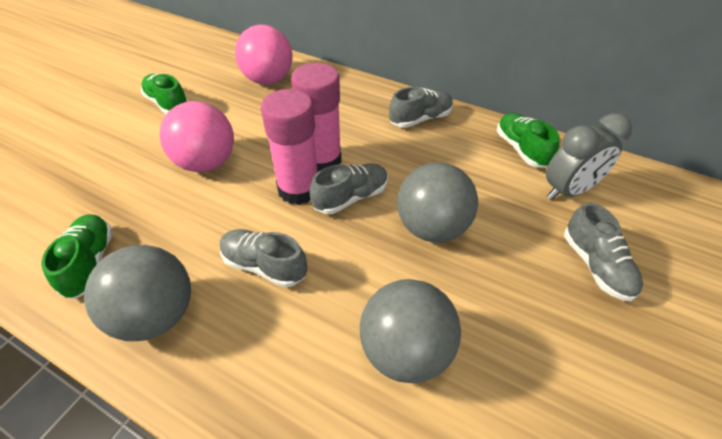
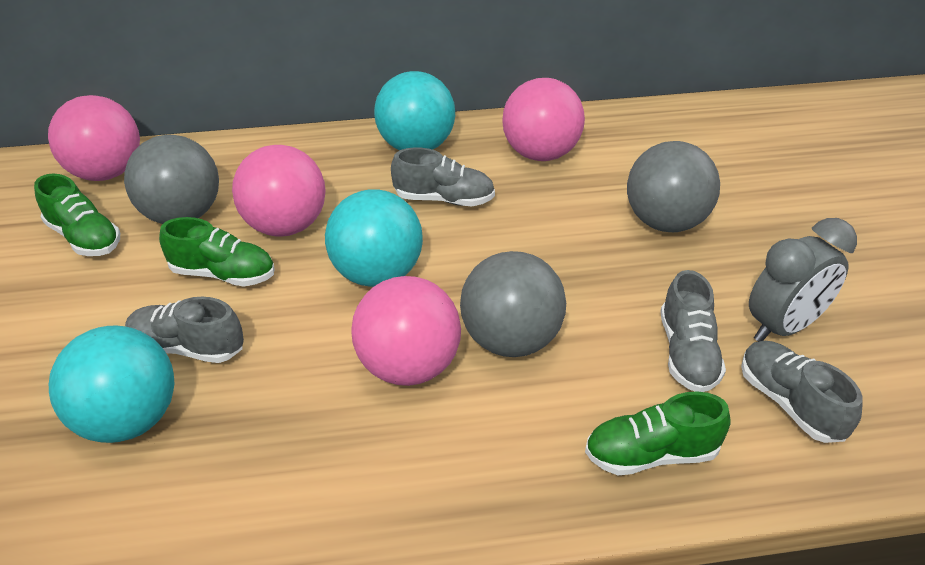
pink ball: [159,101,234,172] [235,25,293,85] = 2 -> [48,95,140,181] [232,145,326,237] [351,276,461,386] [502,78,585,161] = 4
pink glue stick: [261,89,317,205] [291,63,342,172] = 2 -> none = 0
turquoise ball: none = 0 -> [49,326,175,443] [325,189,423,287] [374,71,455,150] = 3

